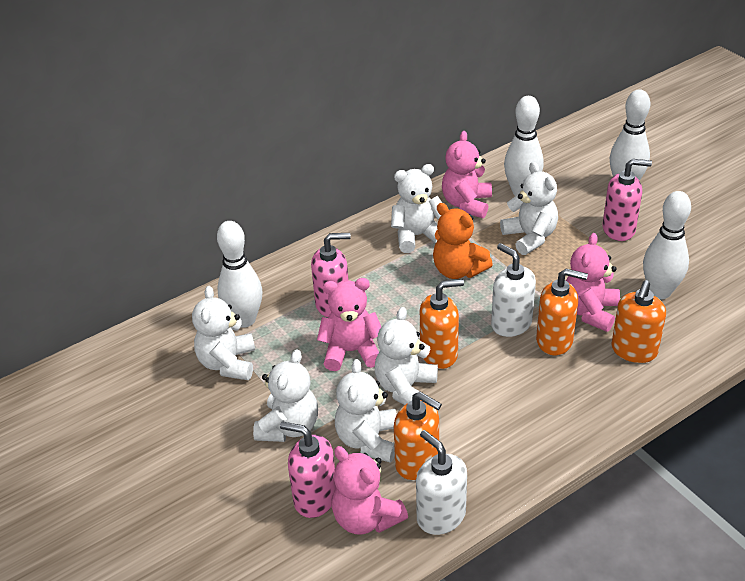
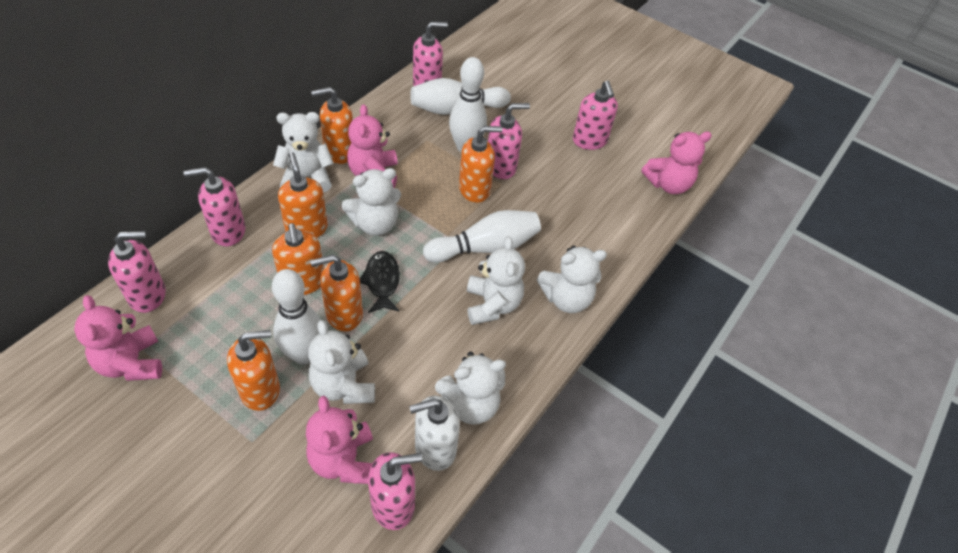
black fish: none = 0 -> [360,251,400,313] = 1
orange soap dispenser: [394,392,442,480] [420,279,464,369] [536,269,588,355] [611,280,666,363] = 4 -> [227,330,280,411] [272,223,324,295] [278,152,328,238] [310,254,363,332] [311,87,353,164] [459,126,503,203] = 6
orange teddy bear: [433,203,493,279] = 1 -> none = 0
pink soap dispenser: [280,422,336,518] [311,233,351,317] [602,159,652,241] = 3 -> [108,231,166,313] [184,167,245,246] [368,452,422,530] [413,22,448,86] [488,103,530,179] [573,81,618,150] = 6
white soap dispenser: [416,430,467,535] [491,243,536,337] = 2 -> [409,395,460,471] = 1

